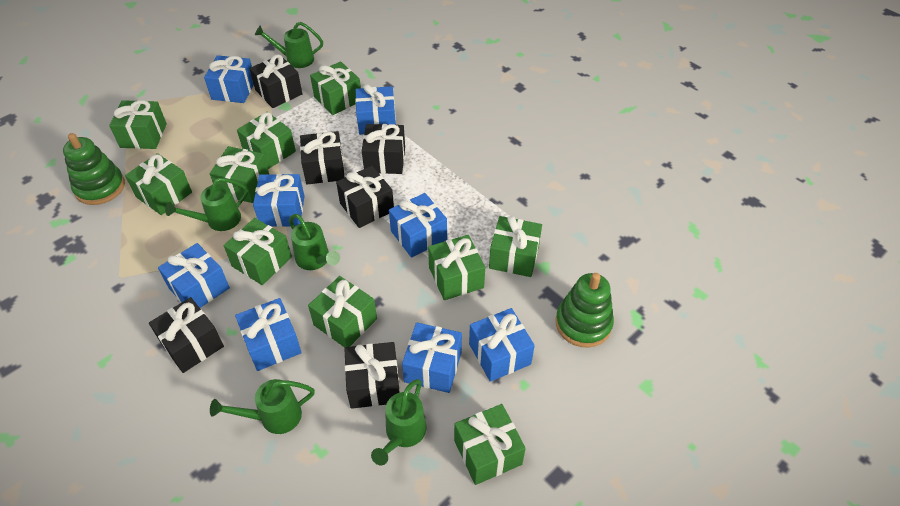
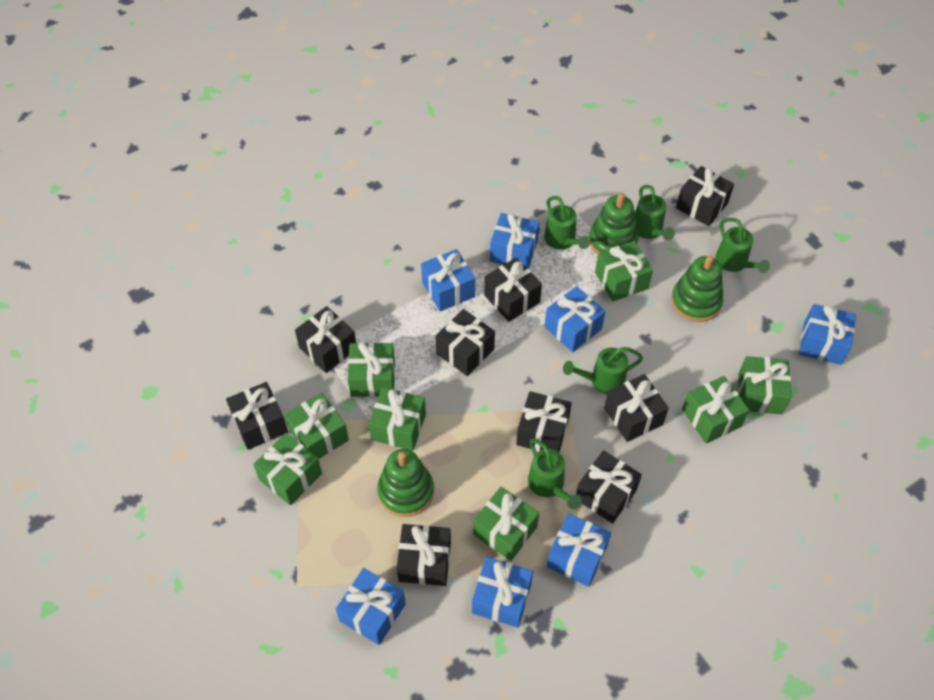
black gift: [149,297,224,373] [249,54,302,108] [300,131,345,184] [336,166,394,228] [344,342,400,409] [362,124,405,174] = 6 -> [226,382,288,450] [295,306,356,373] [397,524,451,586] [435,309,495,376] [484,257,542,322] [516,391,572,452] [576,450,642,523] [604,374,669,442] [676,166,734,226] = 9
blue gift: [158,243,230,308] [204,55,254,103] [235,298,302,371] [253,174,305,227] [355,84,396,135] [389,193,447,258] [402,323,462,393] [469,308,535,382] = 8 -> [336,568,406,645] [421,249,475,311] [472,557,533,628] [490,213,539,269] [544,286,605,352] [547,513,611,587] [799,304,856,365] = 7
green gift: [109,100,167,149] [125,153,192,215] [210,146,269,203] [224,218,292,285] [237,112,296,169] [308,276,377,348] [310,61,361,115] [428,235,485,300] [454,404,526,485] [489,216,542,277] = 10 -> [253,433,322,505] [284,392,349,459] [348,342,395,397] [368,387,426,451] [473,487,539,561] [595,241,653,301] [682,376,749,443] [738,356,791,414] = 8
green stacking toy: [63,133,125,205] [555,273,614,348] = 2 -> [377,449,434,517] [589,193,638,255] [671,255,723,322] = 3

